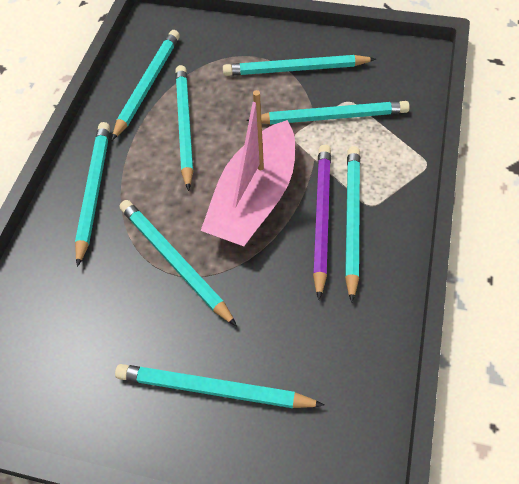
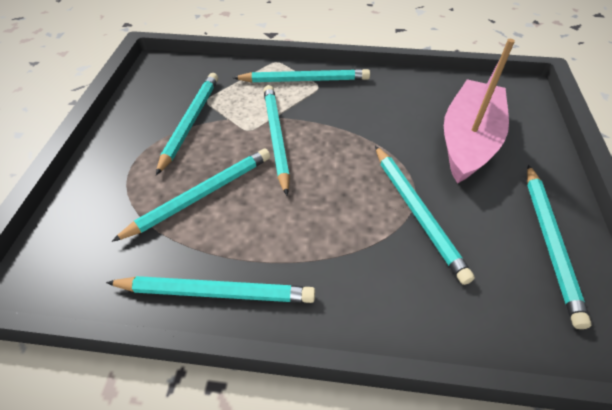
purple pencil: [313,145,331,300] = 1 -> none = 0
turquoise pencil: [75,122,110,267] [112,30,180,140] [115,364,325,408] [120,200,237,326] [175,65,194,191] [223,55,376,76] [246,101,410,124] [345,146,360,303] = 8 -> [106,276,315,303] [111,149,270,242] [156,73,218,175] [233,69,370,83] [264,85,290,196] [375,146,475,285] [527,165,592,329] = 7

